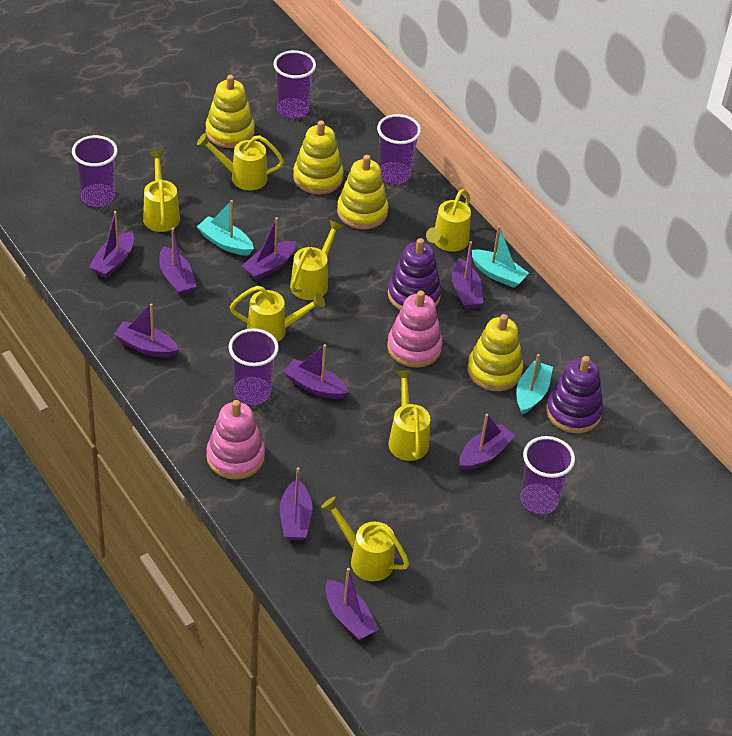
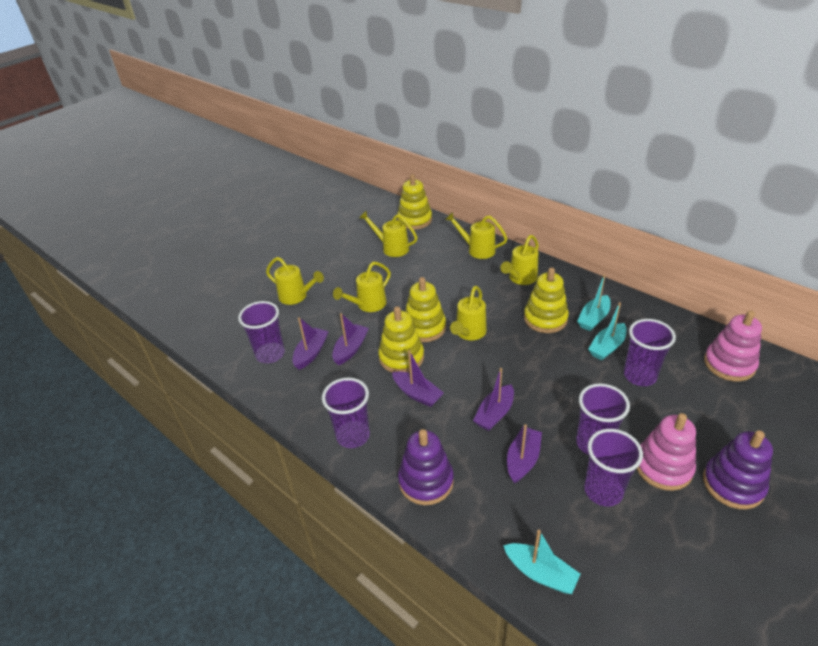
purple boat: [89,211,134,278] [114,303,179,358] [159,228,197,296] [242,217,296,281] [280,467,313,540] [284,344,349,399] [325,568,379,640] [452,241,483,309] [459,414,515,471] = 9 -> [293,317,329,370] [332,313,369,365] [392,350,444,407] [473,368,514,431] [507,424,542,483] = 5
yellow watering can: [143,151,180,232] [197,133,284,190] [230,286,325,342] [290,220,343,300] [321,496,409,581] [388,370,430,461] [426,189,471,252] = 7 -> [266,257,324,305] [333,262,391,312] [359,211,418,257] [445,212,508,259] [450,286,487,340] [500,235,539,285] = 6

